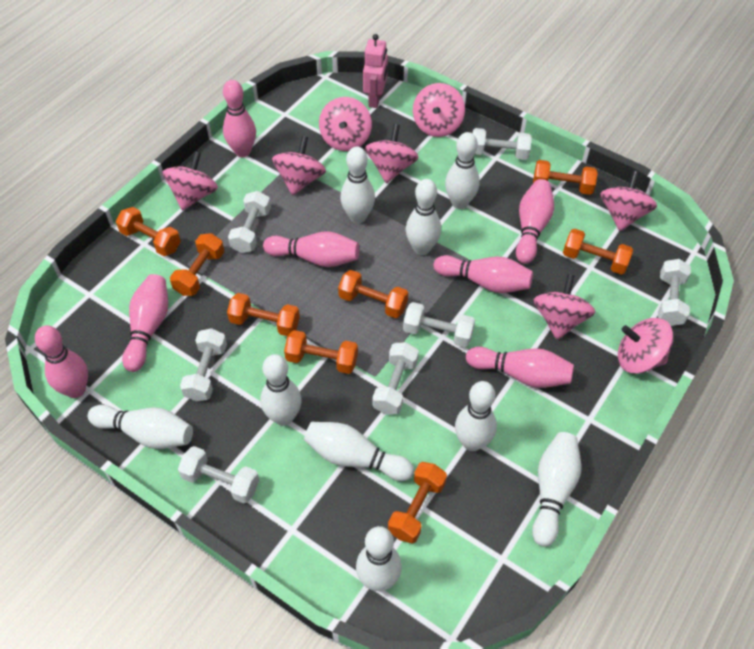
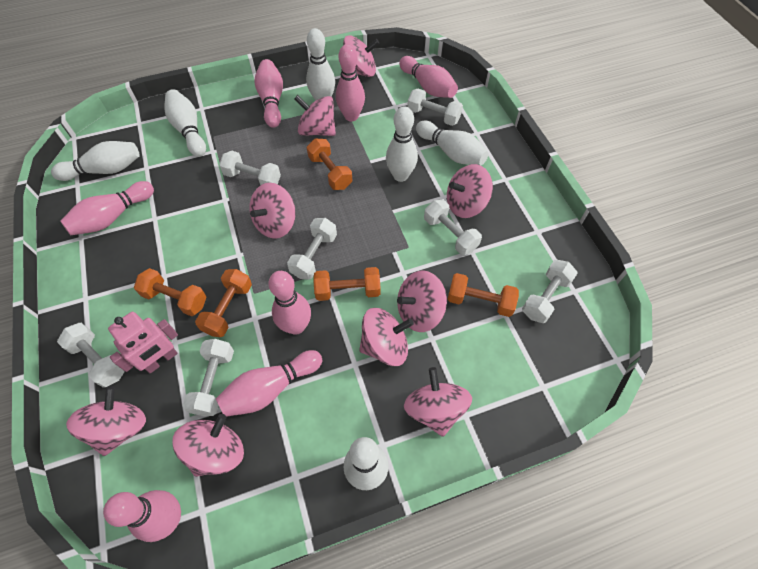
orange dumbbell: [116,207,181,256] [170,233,224,296] [227,293,300,336] [284,330,358,374] [338,270,408,318] [388,462,447,544] [533,160,598,195] [563,229,633,275] = 8 -> [134,268,206,316] [195,269,252,337] [307,139,352,190] [313,267,381,301] [448,273,519,317] = 5
pink spinning top: [162,151,218,211] [272,136,326,196] [319,97,372,151] [365,124,419,183] [413,83,465,137] [533,274,595,340] [600,170,657,231] [618,318,674,374] = 8 -> [66,386,146,456] [172,414,244,477] [249,183,296,239] [294,95,336,136] [343,35,379,77] [359,308,414,366] [397,270,447,332] [404,367,472,437] [447,164,493,218] = 9
white bowling pin: [88,405,193,449] [260,354,301,426] [304,422,414,481] [340,147,375,223] [356,526,402,591] [406,179,441,255] [445,132,480,209] [455,381,497,451] [532,432,581,547] = 9 -> [51,141,139,181] [164,89,206,157] [306,28,335,101] [344,437,388,490] [386,106,418,182] [416,120,489,165] = 6

